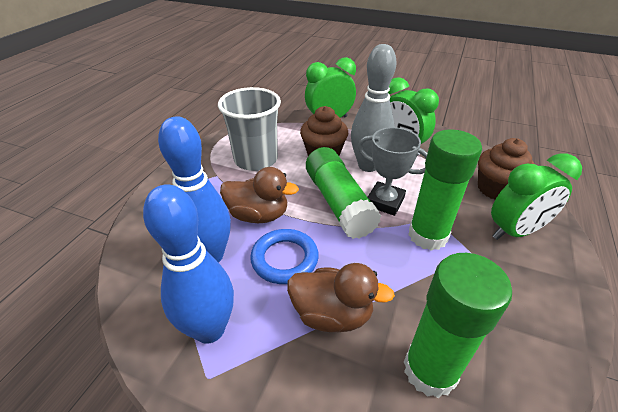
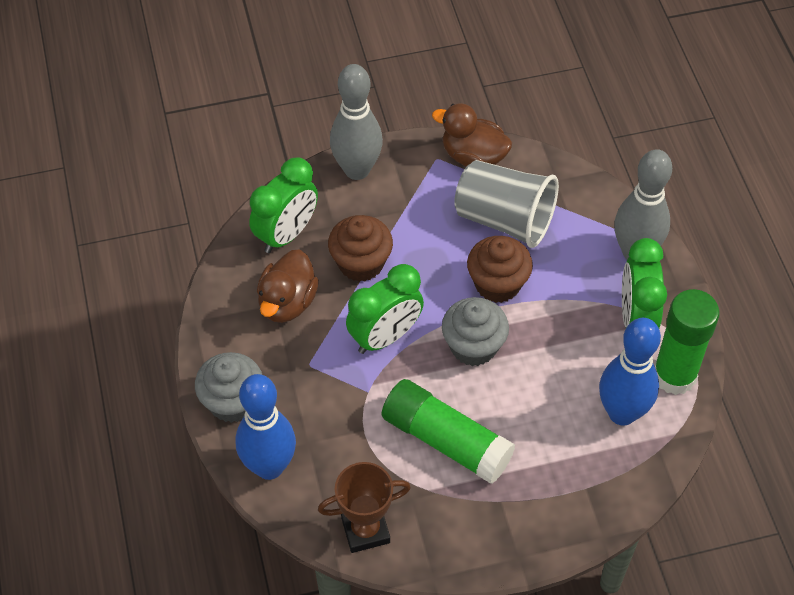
blue ring: [250,229,319,284] = 1 -> none = 0
brown trophy: none = 0 -> [318,462,411,553] = 1
green glue stick: [306,147,381,239] [404,253,512,398] [408,129,482,251] = 3 -> [382,379,515,484] [655,289,720,395] = 2
grey bowling pin: [351,44,397,172] = 1 -> [330,64,383,180] [614,149,672,259] = 2
grey cupcake: none = 0 -> [195,352,262,423] [442,297,509,366] = 2
grey trophy: [358,127,427,216] = 1 -> none = 0

